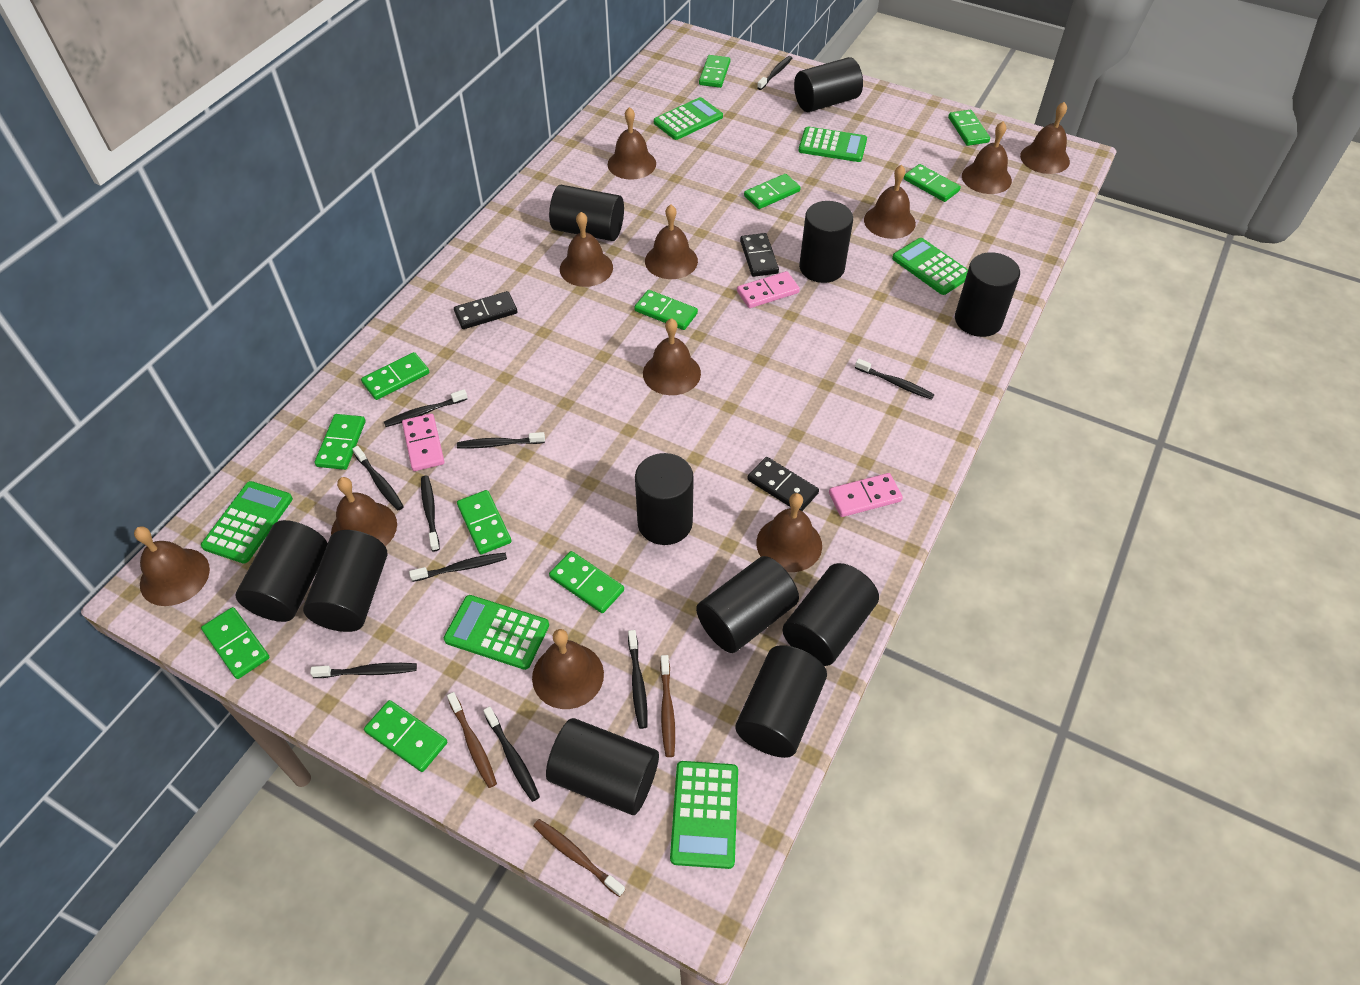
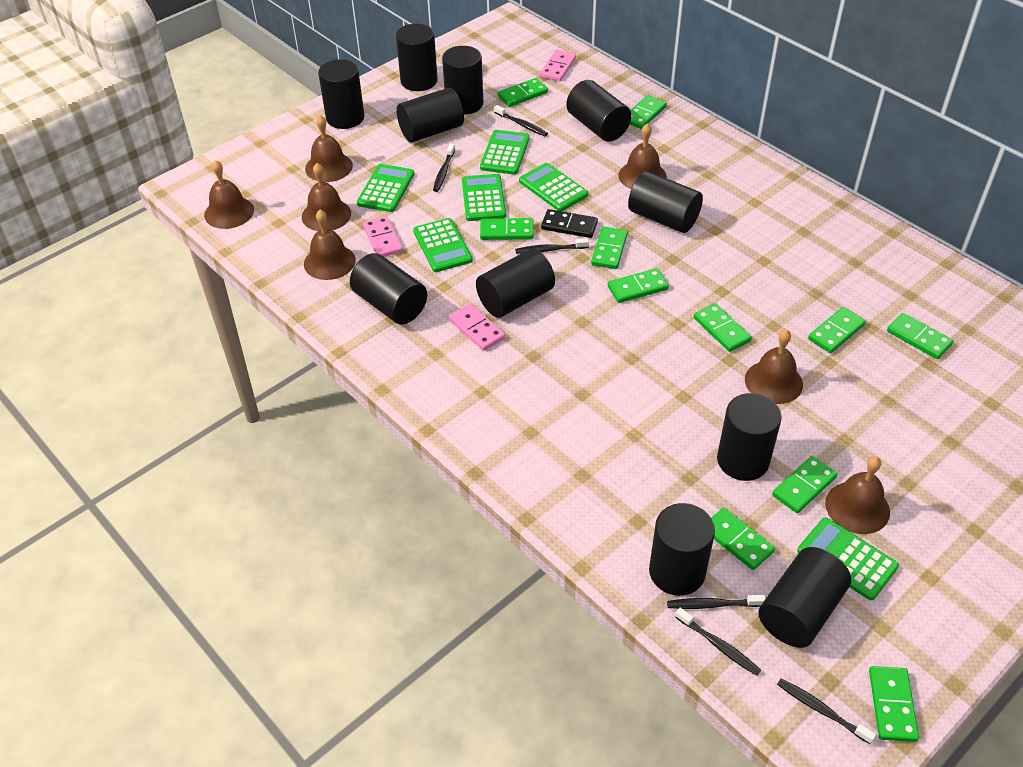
black domino: [454,291,517,329] [740,233,779,277] [747,457,819,511] = 3 -> [541,209,598,238] = 1
black toothbrush: [310,663,417,678] [352,446,404,510] [384,389,468,427] [409,552,507,582] [421,476,440,551] [457,432,545,449] [483,706,540,802] [628,630,648,729] [757,56,792,90] [855,359,935,400] = 10 -> [433,144,455,192] [494,105,548,136] [515,238,589,254] [667,595,765,609] [675,608,761,676] [777,679,876,744] = 6
brown bell: [134,527,210,606] [331,477,397,546] [532,629,604,709] [560,212,613,287] [608,107,656,180] [643,318,701,395] [645,205,698,279] [756,493,822,572] [864,165,916,239] [962,122,1012,194] [1020,102,1070,174] = 11 -> [204,160,254,229] [302,163,351,231] [304,210,356,280] [305,115,353,182] [618,123,667,189] [745,330,803,404] [825,457,890,534] = 7
brown toothbrush: [447,692,497,788] [533,819,625,897] [660,655,675,757] = 3 -> none = 0

